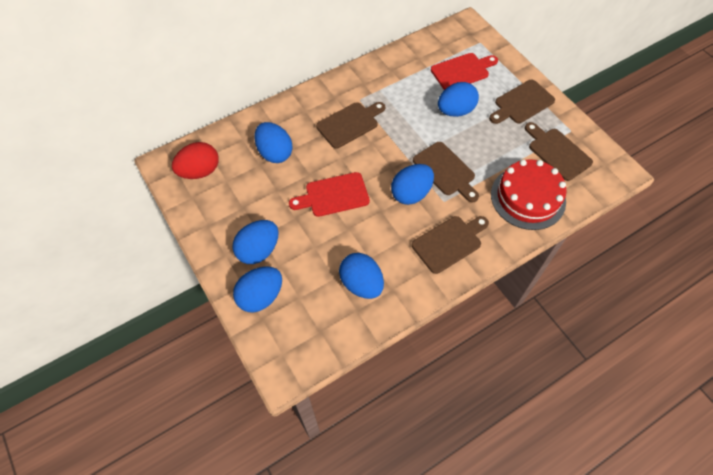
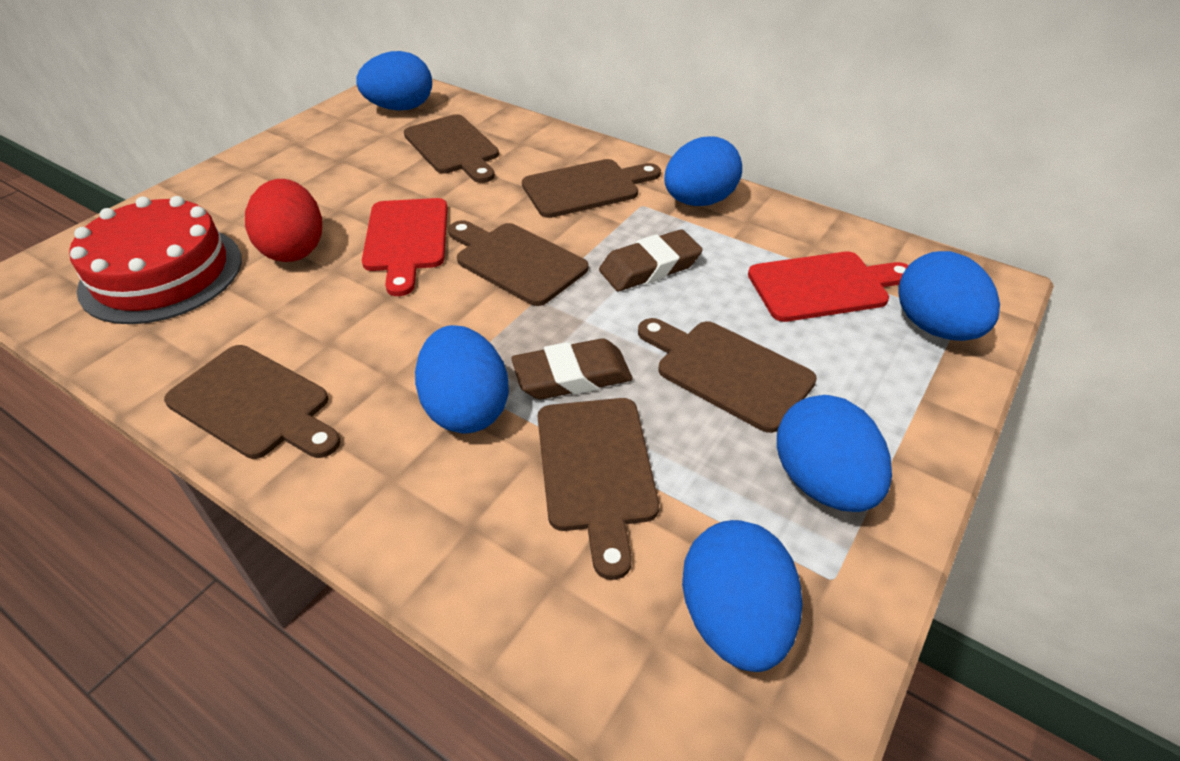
brown cutting board: [316,102,385,149] [412,216,489,274] [413,142,479,202] [489,80,555,124] [525,122,593,181] = 5 -> [164,345,341,459] [404,114,499,183] [448,220,588,306] [522,159,661,218] [538,398,659,580] [638,318,817,433] = 6
brown eraser: none = 0 -> [511,338,633,400] [599,229,703,291] = 2

